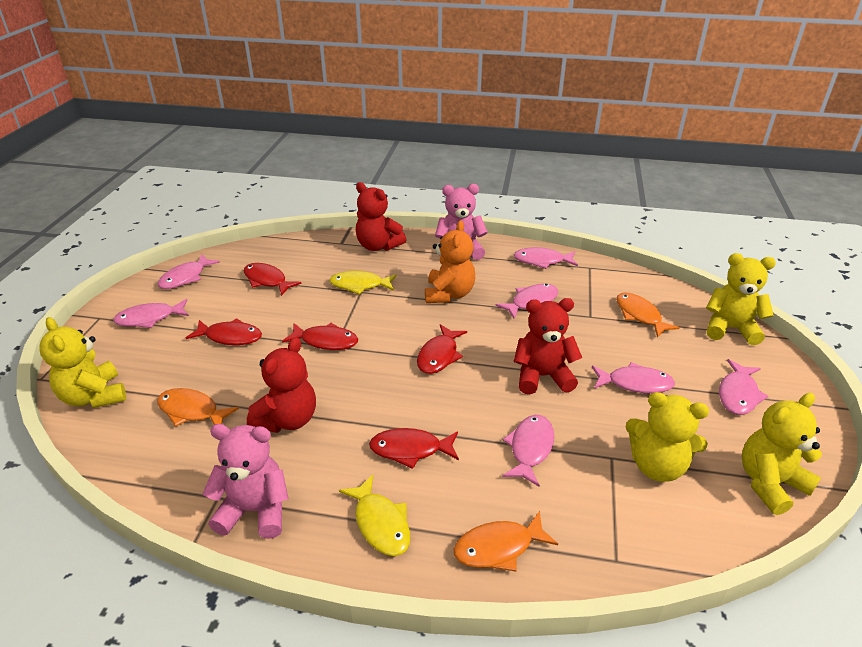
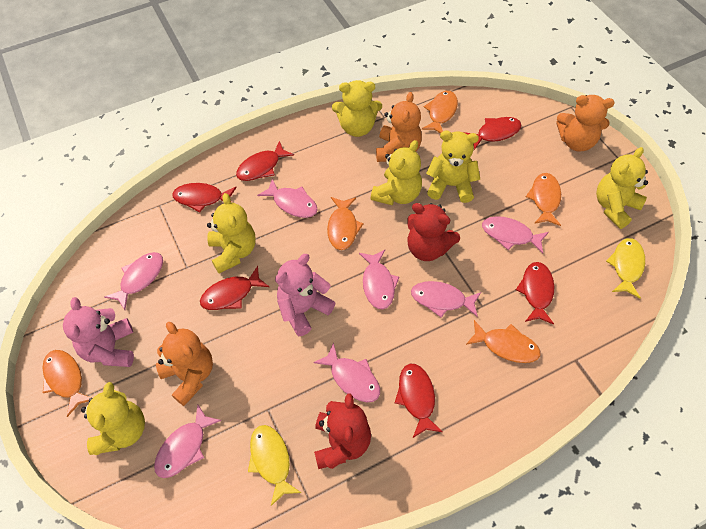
orange fish: [157,388,239,427] [453,511,558,571] [616,292,680,337] = 3 -> [43,350,91,417] [327,197,364,250] [422,91,458,134] [466,320,541,363] [526,173,561,226] = 5
orange teddy bear: [425,221,475,303] = 1 -> [156,322,213,406] [376,92,422,162] [556,95,615,151] = 3
red fish: [186,318,262,345] [244,263,302,296] [282,323,358,350] [369,428,459,469] [417,324,467,374] = 5 -> [172,183,237,213] [200,266,269,310] [236,141,294,181] [395,364,443,438] [464,117,521,150] [516,262,554,325] = 6
red teddy bear: [247,338,316,433] [356,182,406,251] [513,298,582,394] = 3 -> [314,394,371,469] [407,203,460,261] = 2
yellow teddy bear: [39,317,126,408] [626,392,709,482] [706,253,776,345] [742,393,822,515] = 4 -> [81,382,145,455] [207,193,256,274] [332,80,382,137] [370,140,422,205] [426,130,480,203] [596,147,648,229] = 6

